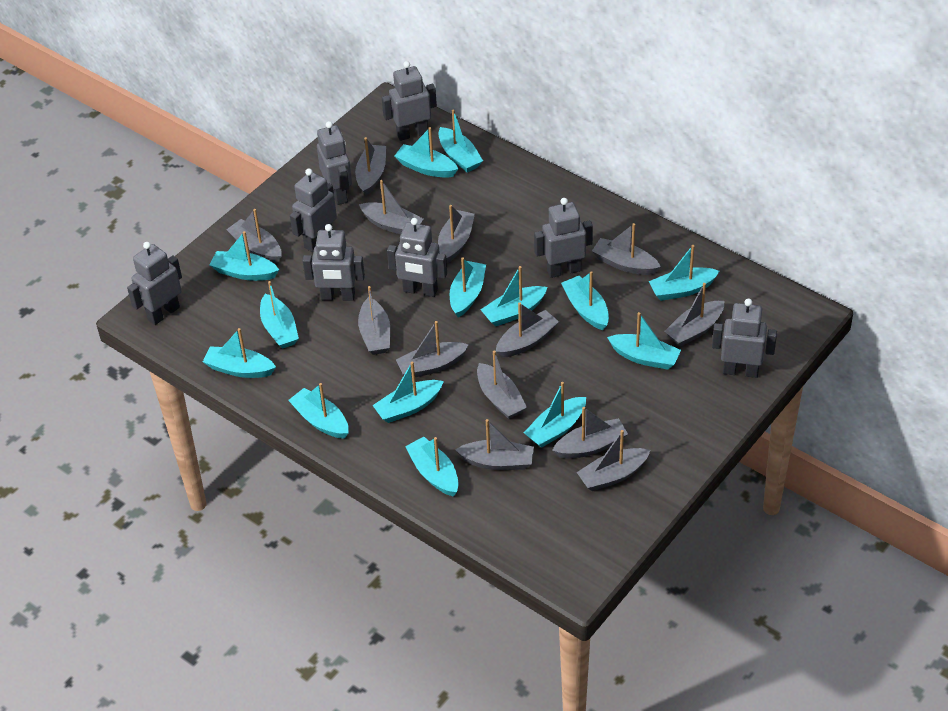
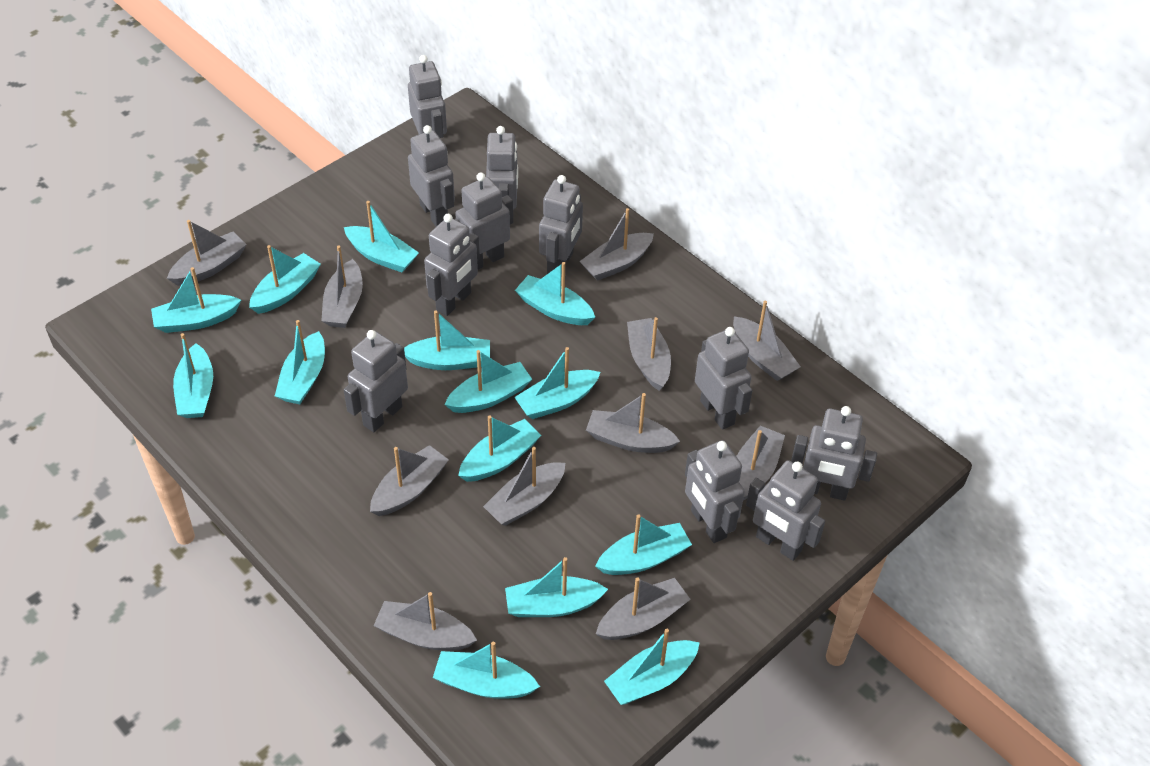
grey boat: [226,209,281,263] [355,137,386,196] [358,286,390,355] [359,180,424,234] [396,321,469,377] [438,205,475,263] [455,419,534,470] [477,351,527,419] [496,302,559,358] [552,407,628,459] [577,430,650,491] [592,223,661,275] [664,283,724,347] = 13 -> [167,220,247,286] [321,245,363,328] [370,445,449,516] [374,592,477,650] [483,447,565,526] [580,208,654,281] [586,393,680,453] [596,577,691,640] [627,317,671,391] [733,301,801,381] [736,426,785,500] = 11
grey robot: [127,242,182,325] [290,168,337,252] [302,224,365,301] [317,121,352,205] [382,61,437,141] [387,218,447,297] [534,198,593,278] [712,299,777,378] = 8 -> [344,330,408,432] [408,55,447,138] [408,125,455,227] [424,214,480,316] [455,173,513,270] [486,126,518,209] [539,175,583,275] [685,440,745,543] [695,327,753,430] [746,460,825,561] [791,406,877,501] = 11

